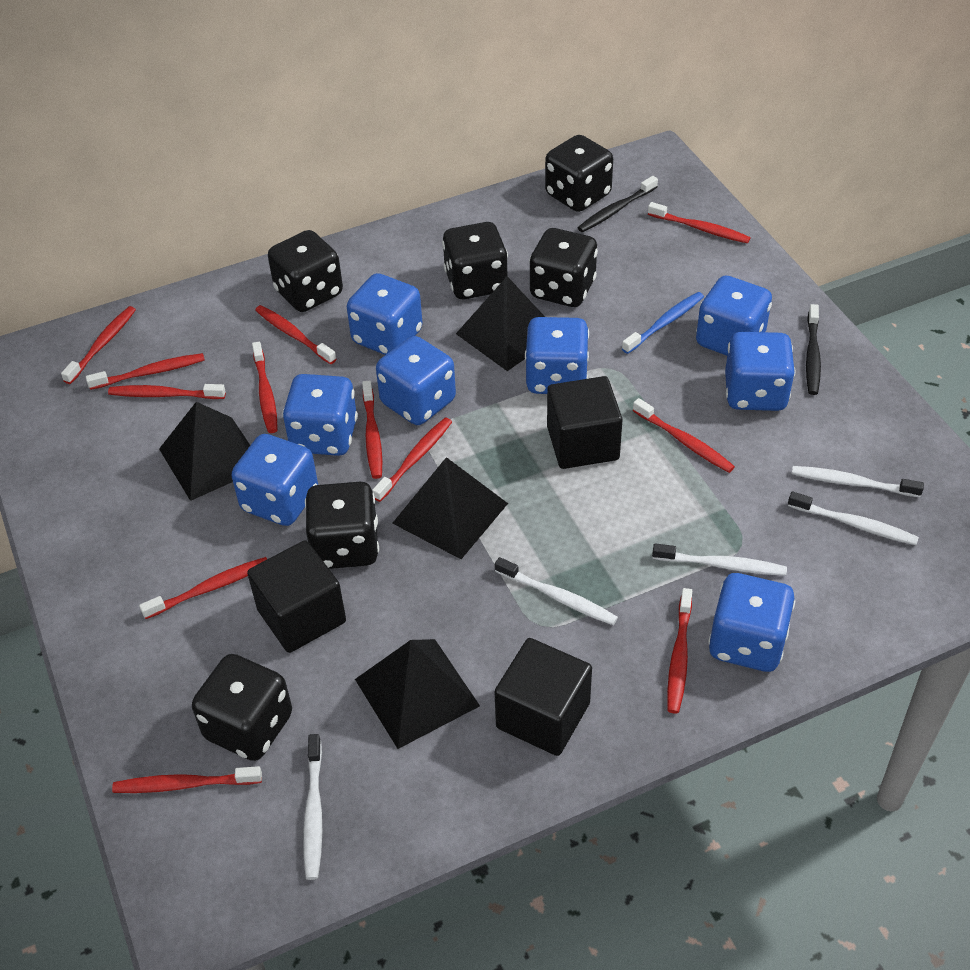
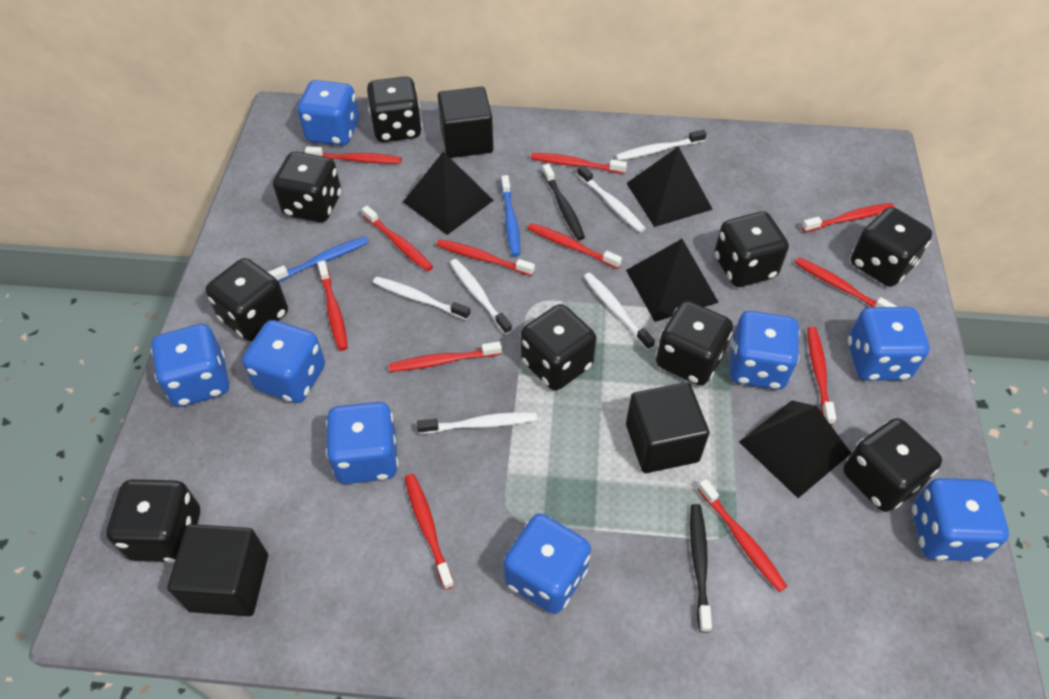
black dice: [192,654,292,761] [268,230,343,312] [305,482,379,569] [442,222,508,299] [529,228,598,307] [545,135,613,212] = 6 -> [106,479,200,563] [206,258,288,341] [273,152,341,222] [367,77,422,142] [521,304,596,390] [656,301,733,386] [714,211,789,287] [843,418,942,512] [851,207,932,287] = 9
blue toothbrush: [622,292,704,354] = 1 -> [268,236,369,282] [501,175,520,256] = 2
white toothbrush: [303,734,322,880] [495,557,618,625] [652,543,787,576] [788,491,919,545] [792,466,924,497] = 5 -> [373,276,470,320] [417,412,537,434] [450,259,512,335] [577,165,646,232] [584,272,655,350] [616,130,707,161] = 6

